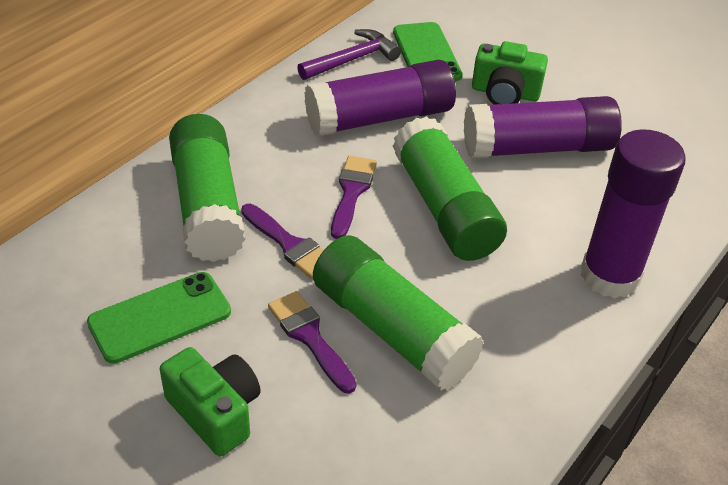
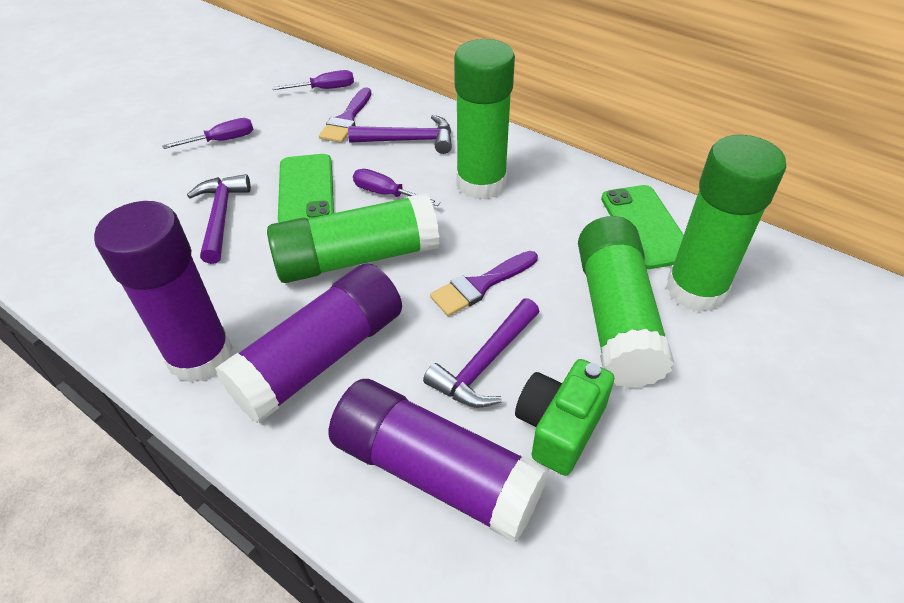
green camera: [160,347,261,456] [472,41,548,105] = 2 -> [515,359,614,476] = 1
green glue stick: [169,114,246,262] [313,235,484,391] [393,116,507,261] = 3 -> [267,193,439,283] [454,39,515,200] [578,216,674,388] [666,135,786,312] = 4
purple brush: [241,204,324,279] [268,291,357,394] [331,156,377,239] = 3 -> [319,87,371,143] [430,251,538,316] = 2
purple hammer: [297,29,401,80] = 1 -> [187,174,251,264] [348,115,452,154] [423,298,539,408] = 3
purple screwdriver: none = 0 -> [162,118,253,149] [272,70,354,90] [353,169,441,206] = 3

